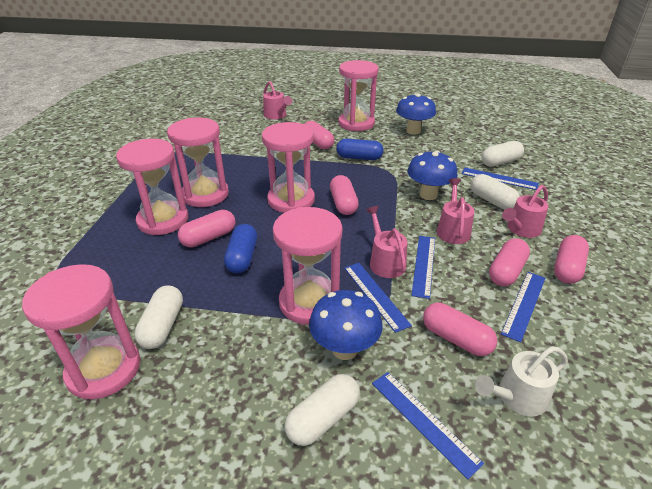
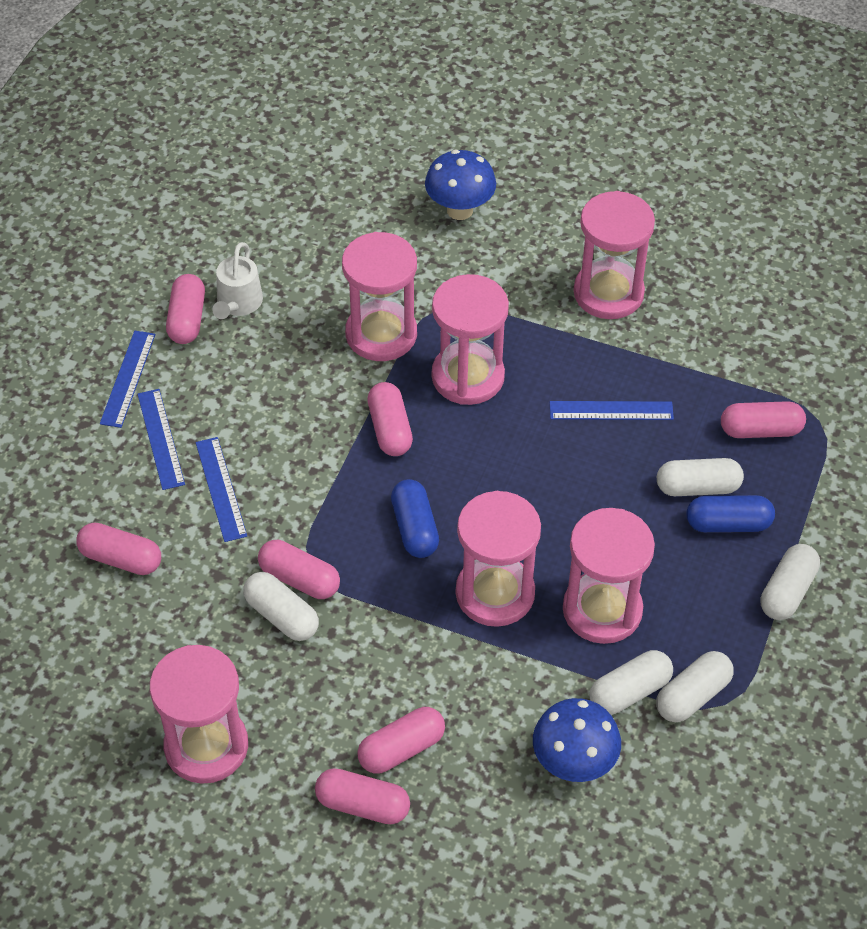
blue mushroom: [309,290,383,360] [396,93,436,135] [407,151,457,200] = 3 -> [425,150,496,220] [533,698,621,782] = 2
blue ruler: [344,263,412,333] [372,372,484,480] [411,236,435,299] [462,168,539,190] [501,272,545,343] = 5 -> [100,331,155,428] [137,389,185,490] [196,437,247,542] [550,401,674,420] = 4
pink capsule: [178,210,235,247] [305,121,334,150] [330,175,359,215] [423,303,497,356] [489,238,530,286] [554,235,589,284] = 6 -> [76,523,161,575] [166,274,205,344] [258,540,340,599] [315,768,410,824] [357,707,445,774] [367,382,413,456] [721,401,806,438] = 7
pink watering can: [263,81,292,119] [366,206,407,278] [437,178,474,244] [502,185,548,238] = 4 -> none = 0
white capsule: [134,285,183,349] [284,374,360,446] [470,174,520,210] [482,141,524,167] = 4 -> [243,572,319,641] [589,650,673,715] [656,651,734,722] [657,458,744,496] [761,544,820,620] = 5

